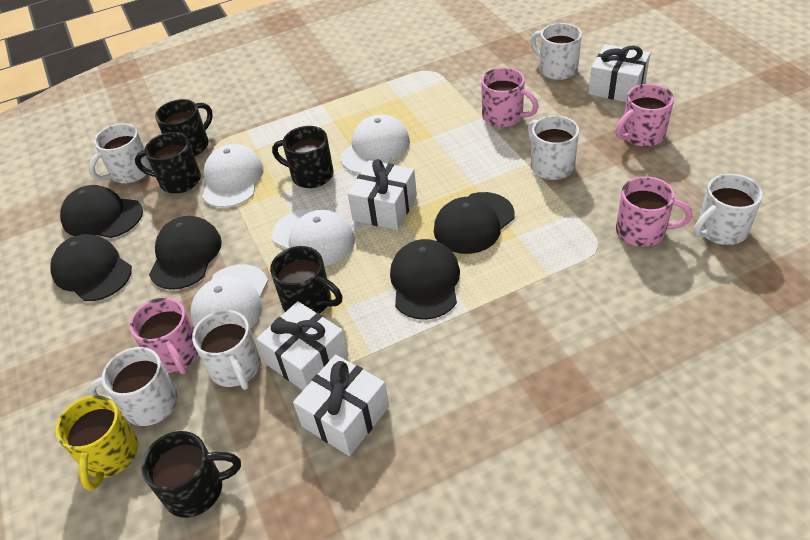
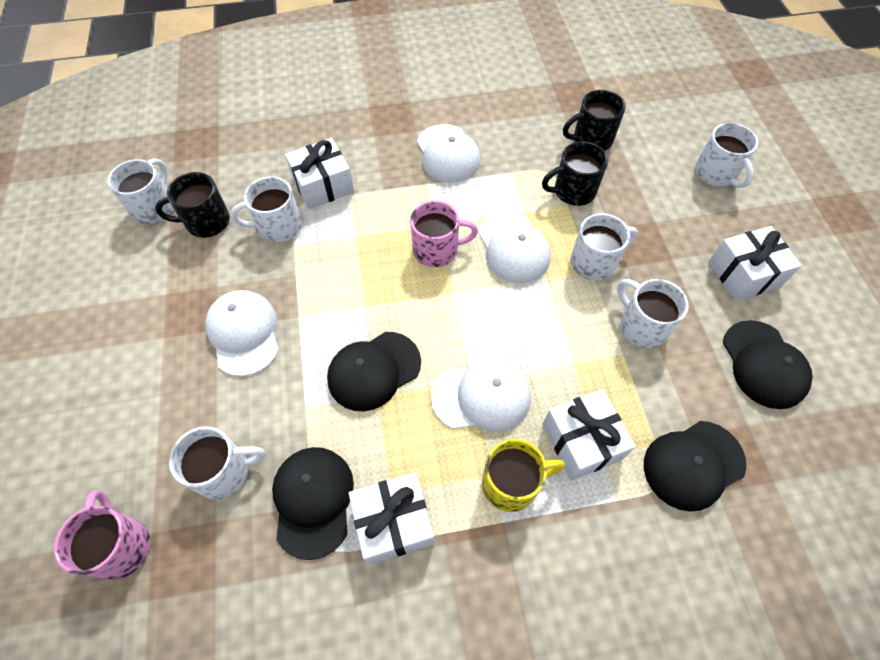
black cap: [50,234,132,301] [60,185,143,238] [149,216,222,290] [390,239,460,320] [434,192,515,254] = 5 -> [272,447,354,560] [327,332,421,411] [644,421,746,512] [723,320,813,409] = 4
black mug: [135,132,201,194] [141,431,241,518] [155,99,213,156] [270,246,342,314] [272,126,334,188] = 5 -> [155,172,230,238] [542,141,608,206] [563,90,626,151] = 3
pink mug: [129,298,198,374] [481,68,539,127] [615,84,674,147] [616,176,693,247] = 4 -> [54,490,150,580] [410,201,478,267] = 2

